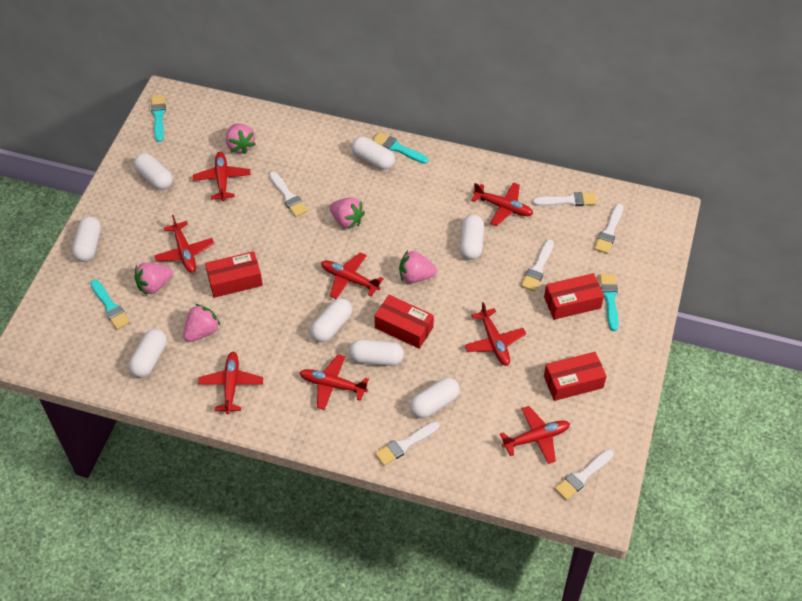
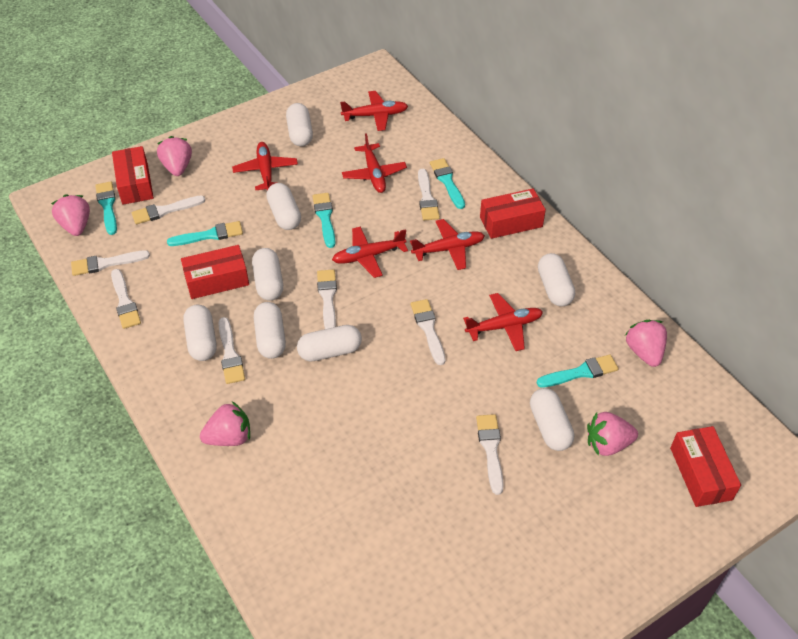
red plane: [154,215,214,273] [193,152,251,201] [198,352,263,414] [300,354,369,410] [321,252,384,299] [464,302,526,366] [471,182,533,226] [500,406,570,464] = 8 -> [232,142,298,191] [332,226,408,278] [340,91,408,131] [342,133,407,193] [410,219,485,270] [463,293,543,351] = 6
turquoise brush: [90,279,130,330] [151,95,166,142] [373,132,428,164] [600,274,619,331] = 4 -> [95,181,117,235] [167,221,243,246] [312,193,335,248] [430,158,465,209] [537,354,618,388] = 5
white brush: [269,171,308,217] [375,421,440,466] [521,240,554,291] [532,192,597,206] [555,450,614,500] [594,204,623,254] = 6 -> [71,250,150,276] [111,269,141,329] [132,195,205,224] [219,317,245,384] [317,269,337,329] [411,299,445,365] [418,169,440,220] [476,414,504,495] = 8

